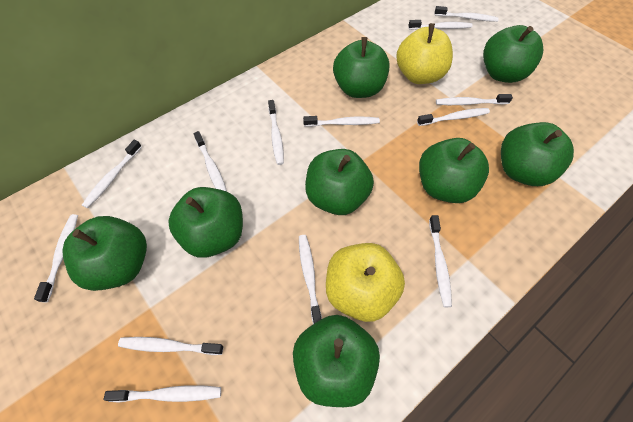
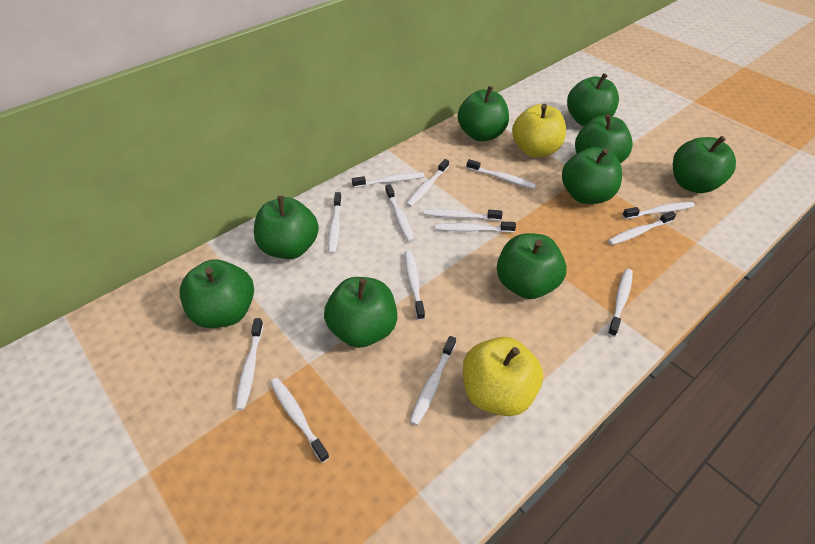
green apple: [62,216,147,291] [168,187,243,258] [293,315,380,407] [305,149,374,215] [333,37,389,98] [419,138,489,203] [483,25,543,83] [501,122,574,186] = 8 -> [179,259,254,328] [254,196,319,259] [324,277,397,348] [458,86,509,141] [497,233,567,299] [562,147,622,204] [567,73,619,126] [575,114,633,163] [673,136,736,193] = 9
white toothbrush: [34,214,78,302] [82,140,142,208] [104,385,221,403] [118,337,223,355] [193,131,227,191] [268,100,284,165] [299,235,322,324] [303,116,380,127] [408,20,473,30] [417,108,490,126] [429,215,452,307] [434,6,499,22] [436,94,513,105] = 13 -> [236,318,263,410] [270,378,330,463] [328,192,342,254] [352,172,424,188] [385,184,414,242] [405,251,425,320] [406,159,449,207] [410,336,456,425] [424,209,502,221] [435,222,516,233] [466,159,536,189] [608,211,676,245] [608,269,633,337] [622,202,695,219] = 14

